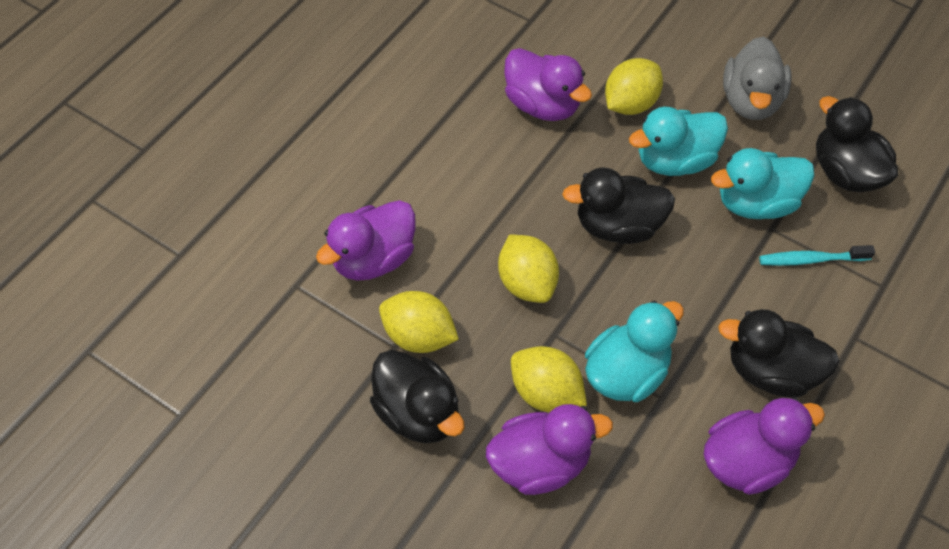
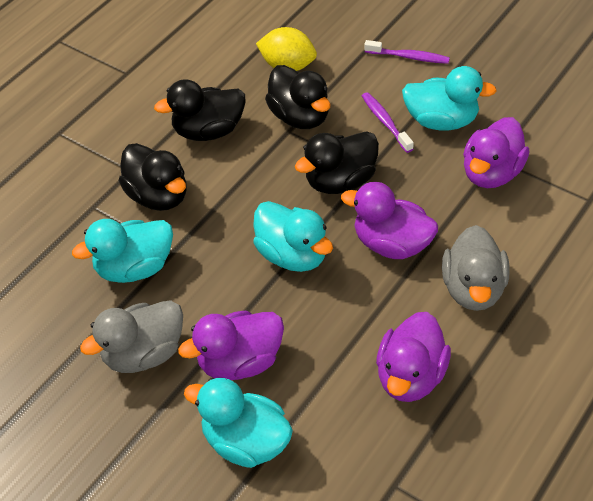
grey duck: [723,37,792,120] = 1 -> [80,300,183,373] [442,225,509,311] = 2
purple toothbrush: none = 0 -> [362,92,414,153] [364,40,450,64] = 2
turquoise duck: [585,300,684,402] [629,107,728,176] [711,148,814,219] = 3 -> [72,219,173,283] [184,378,293,468] [253,201,333,272] [402,66,497,131] = 4
turquoise toothbrush: [759,245,875,266] = 1 -> none = 0
yellow lemon: [379,291,459,353] [498,235,559,303] [511,346,587,412] [605,58,663,115] = 4 -> [256,27,317,71] = 1

